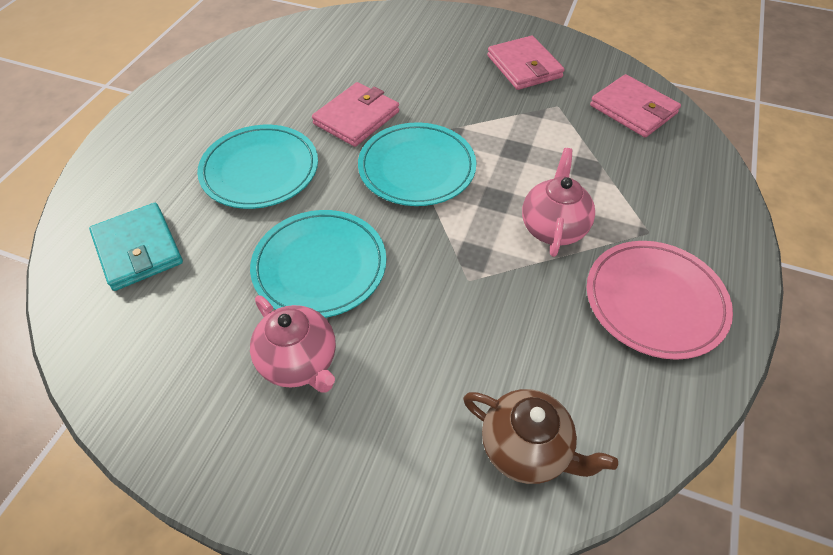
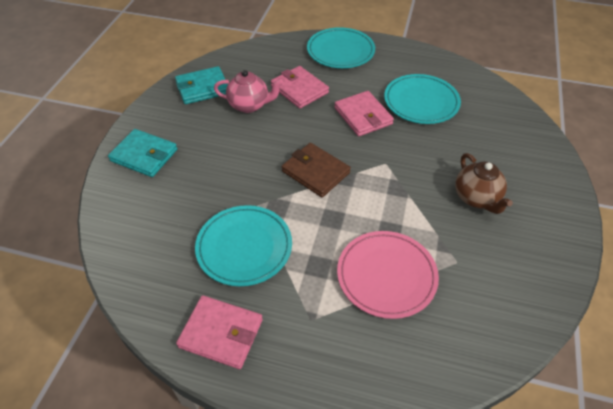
brown wallet: none = 0 -> [282,143,351,197] = 1
pink teapot: [250,295,336,392] [522,148,595,257] = 2 -> [214,70,283,113] = 1
turquoise wallet: [89,203,183,291] = 1 -> [108,129,177,177] [175,66,228,104] = 2

